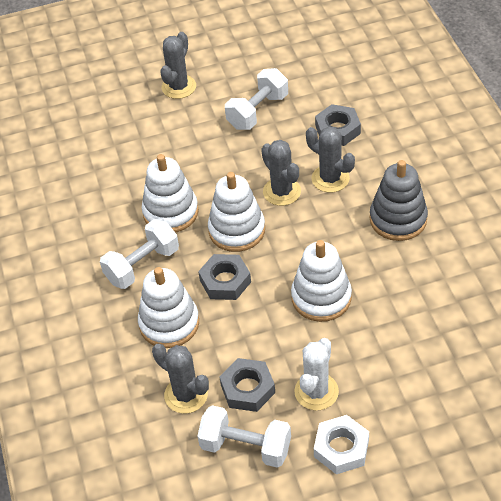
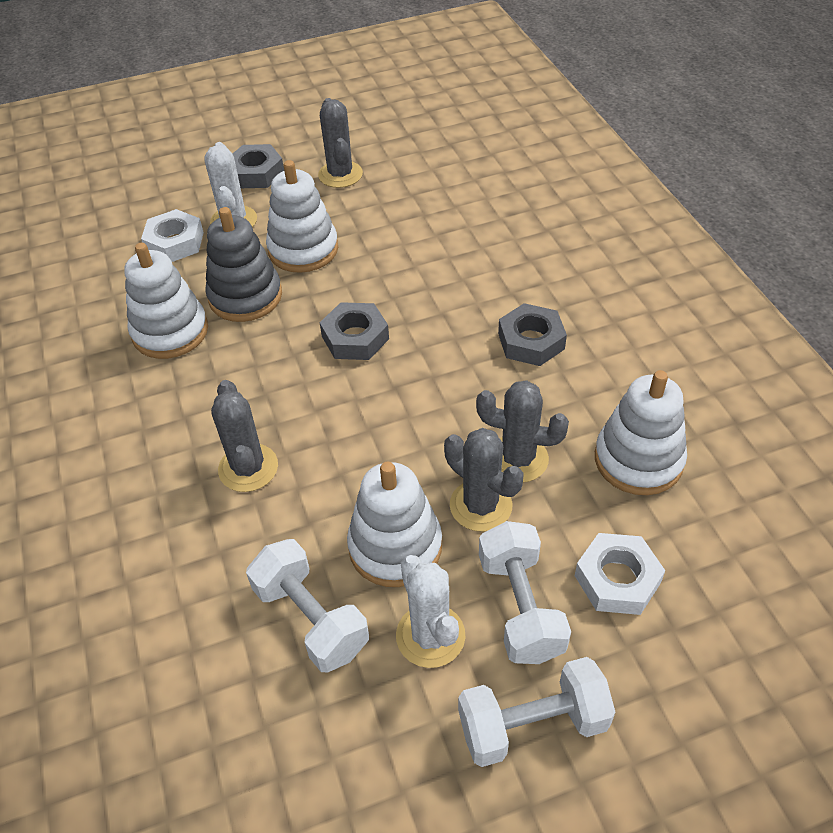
white cactus: [294,338,339,410] = 1 -> [204,142,257,227] [396,555,465,668] = 2
white nut: [314,415,369,474] = 1 -> [141,209,204,262] [575,533,665,615] = 2

